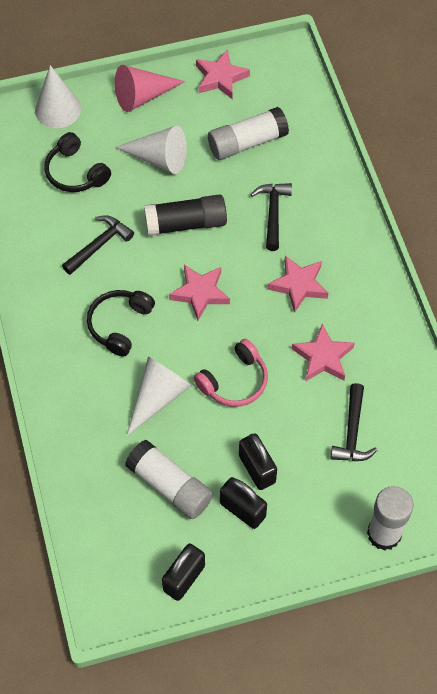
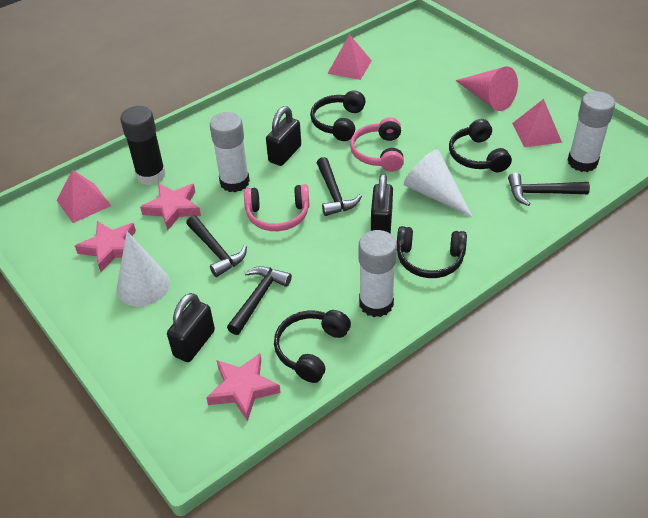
black hammer: [62,215,134,275] [250,183,292,251] [330,383,378,461] = 3 -> [186,216,247,277] [227,266,292,335] [317,157,362,216] [508,173,590,206] = 4
black headphones: [45,132,111,192] [87,290,155,357] = 2 -> [274,310,351,383] [310,90,366,141] [397,226,467,278] [449,119,512,172] = 4
pink headphones: [194,339,268,407] = 1 -> [244,184,310,231] [350,117,404,172] = 2
pink pyramid: none = 0 -> [57,170,111,223] [327,34,372,80] [512,99,562,147] = 3
pink star: [169,265,230,321] [196,50,250,99] [268,256,328,313] [292,324,355,382] = 4 -> [75,221,136,272] [140,183,201,231] [206,353,281,421] = 3
white cone: [35,65,81,128] [114,126,187,174] [127,357,192,436] = 3 -> [117,231,170,307] [404,149,473,217] = 2

